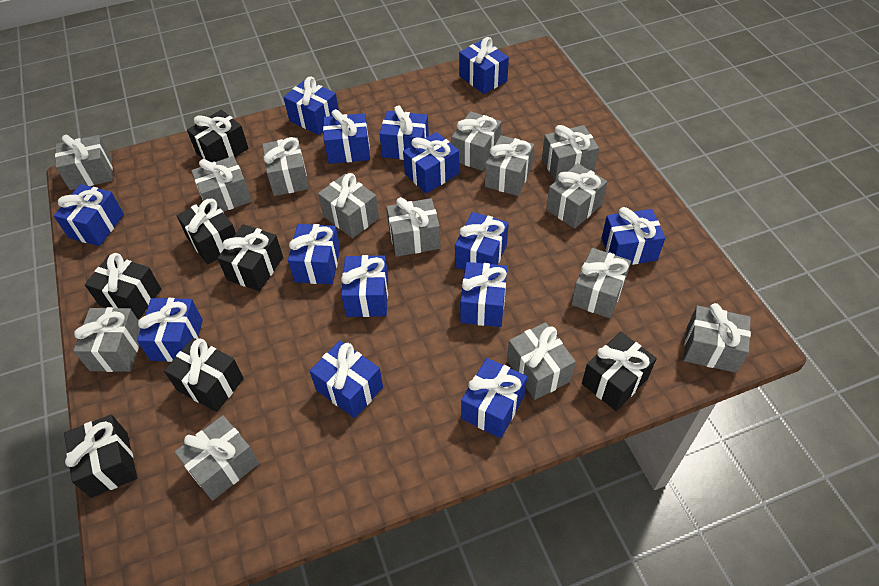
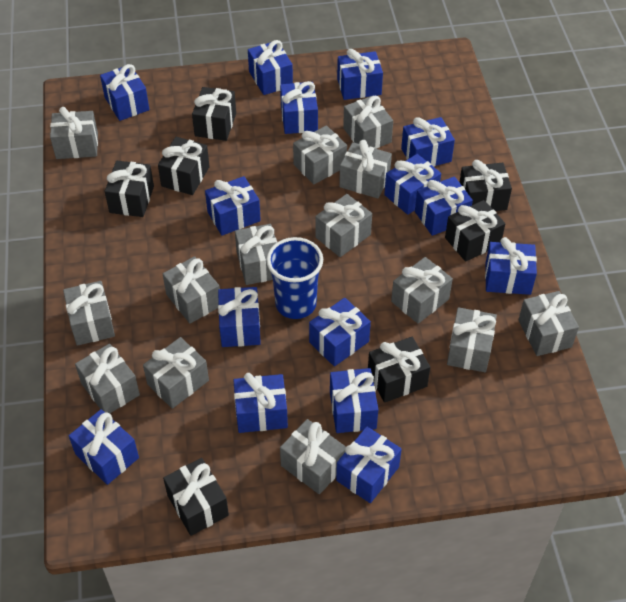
blue cup: none = 0 -> [267,237,323,319] = 1
blue gift: [54,184,124,246] [137,298,203,362] [283,77,339,135] [288,224,340,284] [310,340,383,418] [323,109,370,164] [341,255,388,317] [379,105,429,160] [403,132,459,194] [455,212,509,270] [459,37,509,94] [460,262,507,327] [461,358,527,438] [601,207,665,265] = 14 -> [69,409,139,485] [100,64,150,121] [205,176,261,236] [218,287,261,347] [233,373,288,433] [248,40,293,95] [280,81,318,134] [309,298,371,366] [330,368,378,433] [336,427,402,503] [337,49,383,100] [384,154,441,215] [401,117,455,167] [415,177,473,236] [485,237,537,295] = 15

